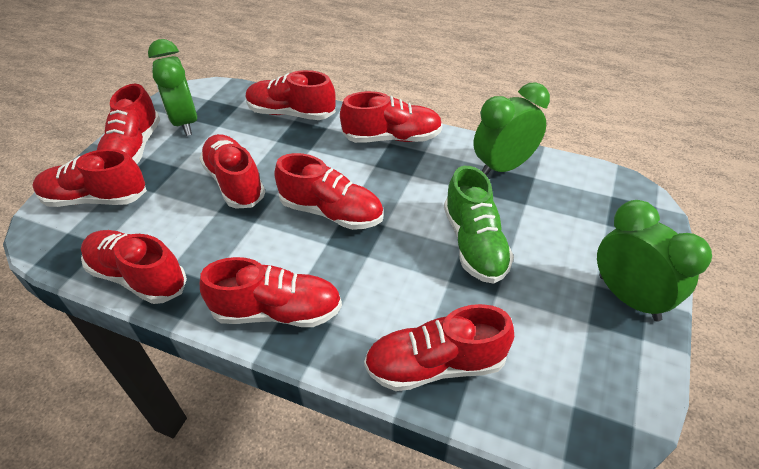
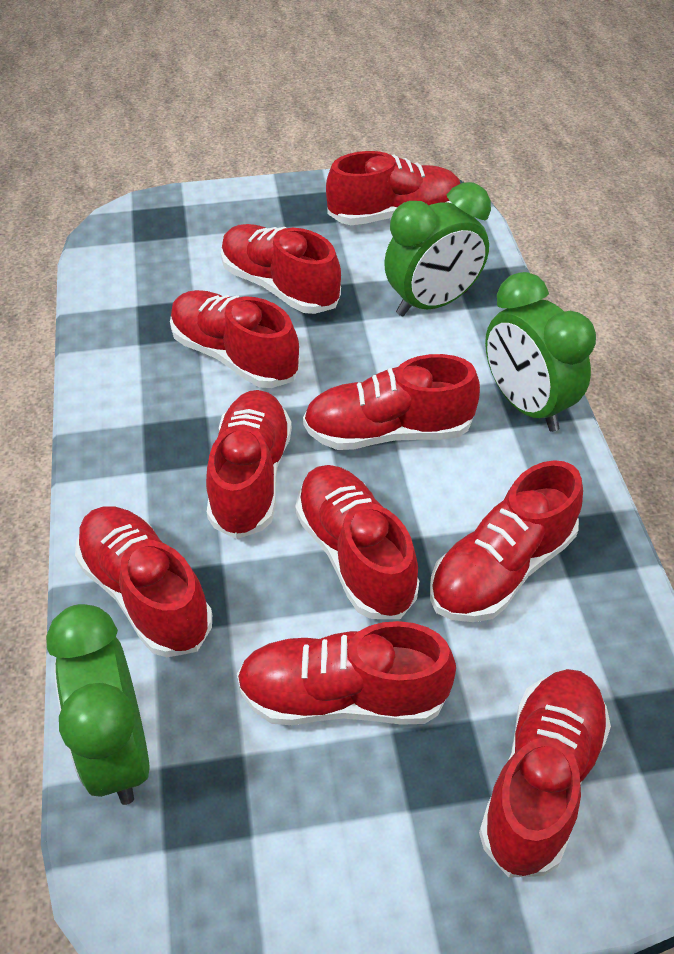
green shoe: [444,166,514,284] = 1 -> none = 0
red shoe: [33,149,147,207] [81,230,187,304] [97,84,160,164] [199,134,265,209] [200,257,342,327] [246,70,336,120] [274,153,383,230] [340,91,443,143] [364,304,514,391] = 9 -> [75,506,212,657] [170,290,300,388] [206,390,292,539] [221,224,341,314] [237,621,456,725] [295,465,419,619] [303,354,480,450] [326,151,460,225] [430,460,583,622] [479,669,611,878] = 10

